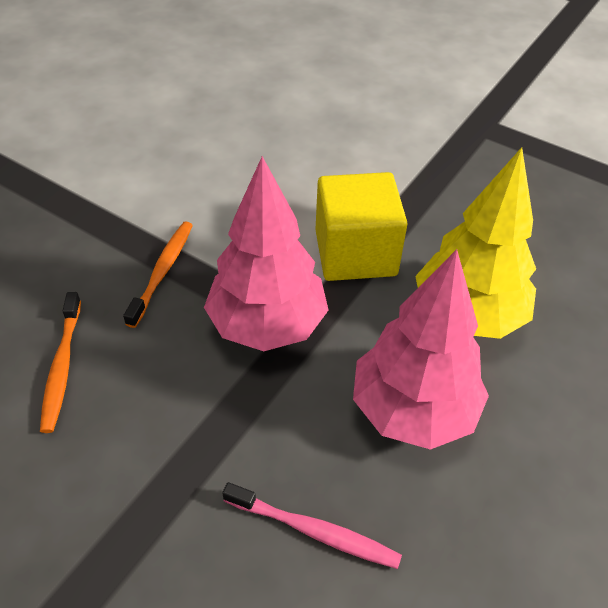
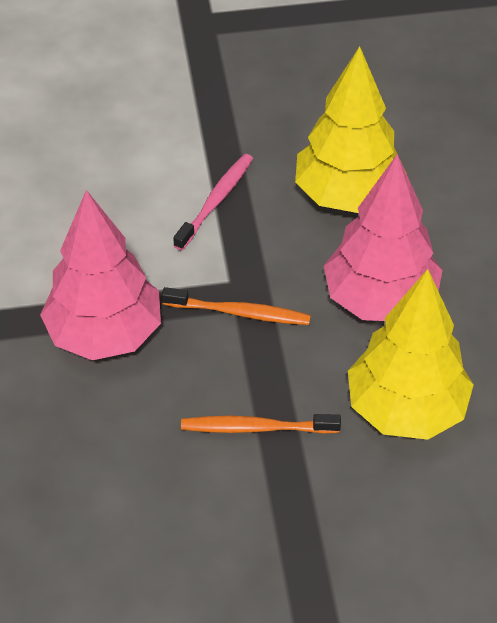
yellow cube: [315,172,408,281] = 1 -> none = 0
yellow tree: [415,147,536,339] = 1 -> [295,46,407,213] [348,269,474,440] = 2

